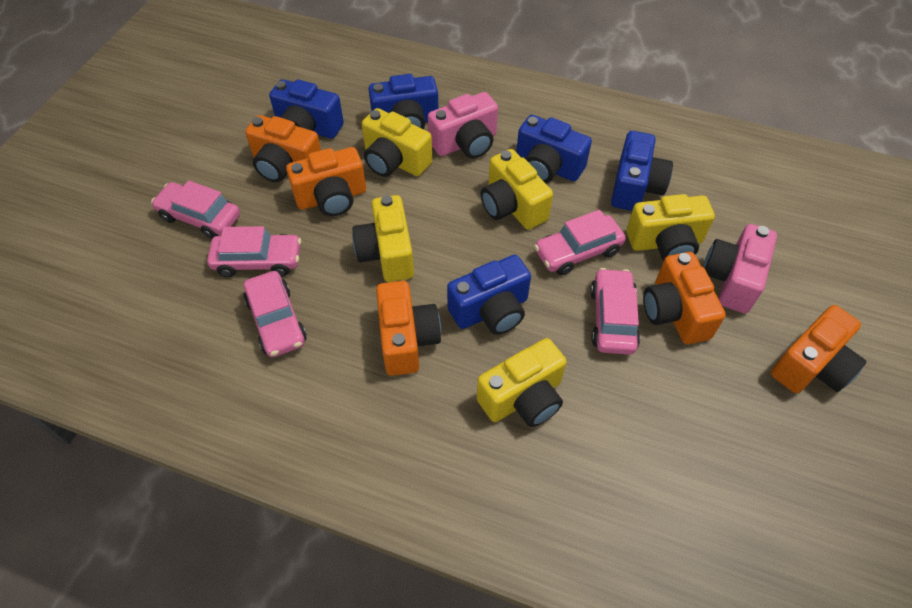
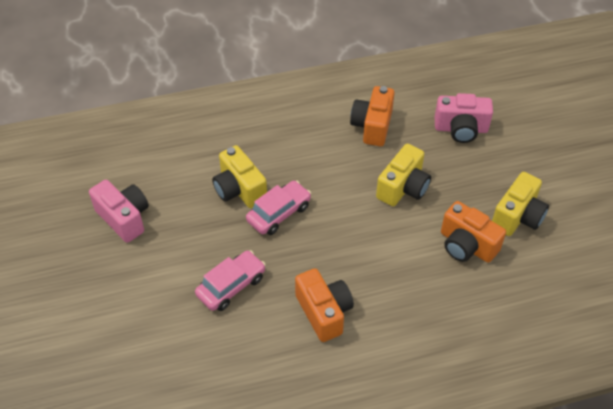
blue camera: [269,79,344,139] [369,74,439,129] [447,255,531,335] [516,115,592,183] [611,131,673,211] = 5 -> none = 0
orange camera: [245,115,321,182] [286,147,366,216] [376,281,441,376] [643,252,726,344] [771,305,867,393] = 5 -> [295,268,354,342] [350,86,394,146] [441,201,506,263] = 3
pink car: [151,180,240,239] [207,226,301,277] [244,271,307,357] [534,210,626,275] [590,268,640,355] = 5 -> [195,250,266,311] [246,181,311,235] = 2
yellow camera: [352,195,414,282] [362,108,432,177] [477,338,567,427] [481,149,553,230] [627,194,715,261] = 5 -> [212,145,267,208] [376,144,431,206] [492,172,549,236] = 3

